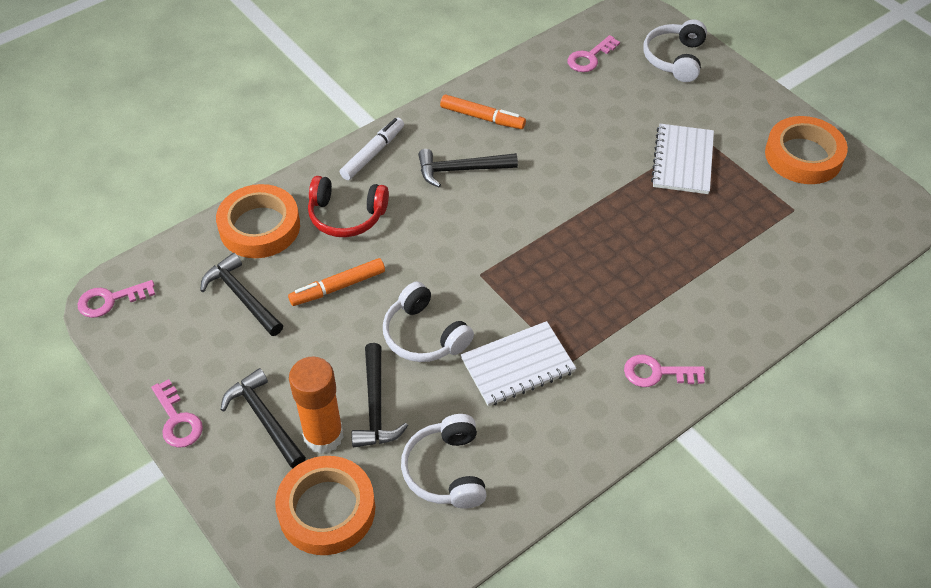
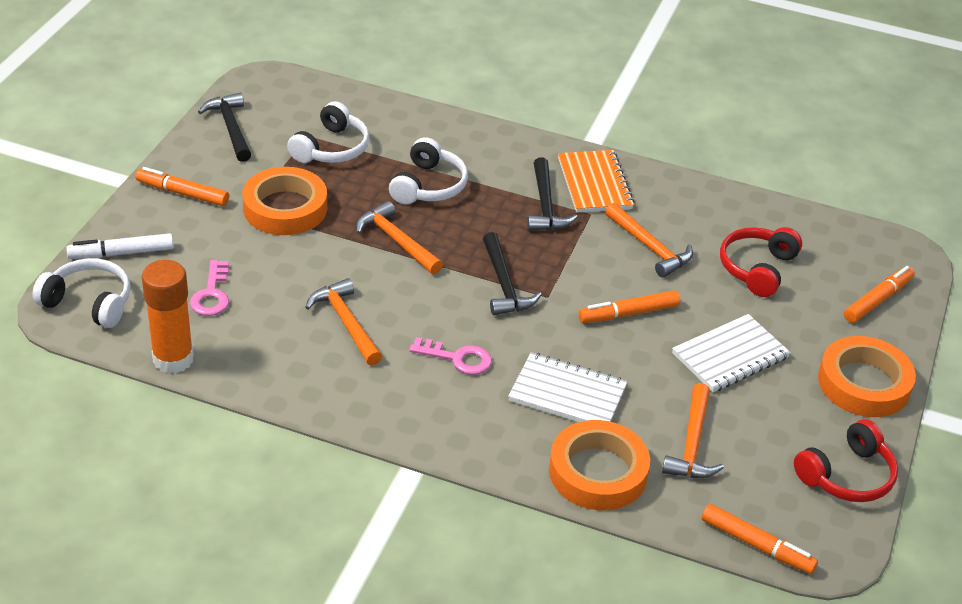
black hammer: [200,253,283,336] [221,368,306,468] [351,343,408,447] [418,149,518,187] = 4 -> [198,92,251,162] [483,232,542,315] [527,157,577,231] = 3
orange hammer: none = 0 -> [305,278,382,365] [356,201,443,274] [605,203,693,277] [662,383,724,478] = 4
orange marker: [288,258,385,306] [440,94,526,129] = 2 -> [135,167,229,206] [578,290,680,323] [702,504,818,574] [844,266,915,323] = 4
orange notebook: none = 0 -> [558,150,634,213] = 1
pink key: [78,280,156,318] [151,379,203,448] [567,35,620,72] [624,355,705,387] = 4 -> [190,260,229,316] [410,337,492,375] = 2
red headphones: [308,176,389,237] = 1 -> [720,227,802,297] [794,419,898,502] = 2

